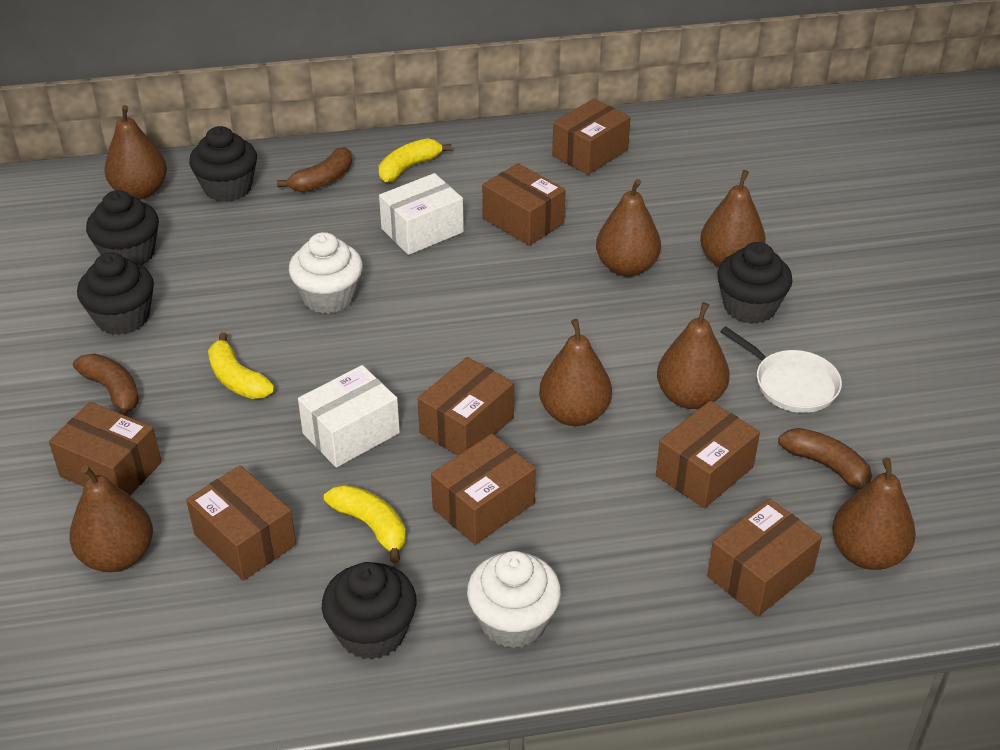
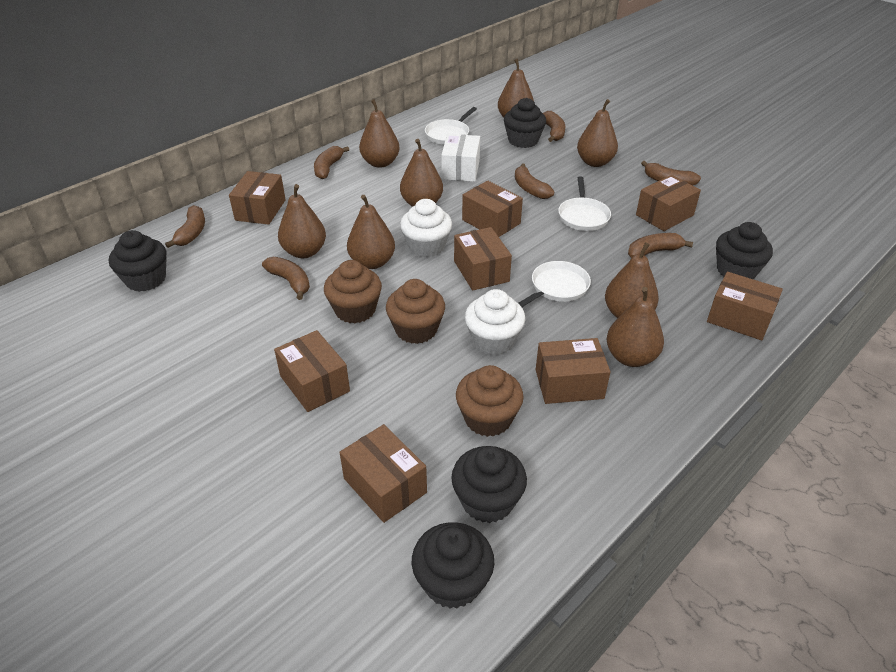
brown banana: [73,354,139,416] [277,147,352,192] [778,428,872,489] = 3 -> [165,205,205,248] [262,257,310,300] [314,146,349,179] [515,163,554,199] [543,111,565,142] [628,233,693,258] [641,161,701,185] = 7
brown cupcake: none = 0 -> [324,260,382,323] [386,279,445,344] [456,365,524,437] = 3
brown pear: [69,465,153,572] [105,105,167,200] [539,319,612,426] [596,179,661,277] [657,302,730,409] [700,170,766,267] [832,458,916,570] = 7 -> [278,184,326,258] [347,195,395,269] [359,99,400,168] [400,139,443,207] [498,59,534,118] [577,99,618,167] [605,242,659,318] [607,287,664,367] = 8
white box: [298,365,400,468] [379,173,464,255] = 2 -> [441,134,480,182] = 1
white pan: [720,327,842,413] = 1 -> [425,107,477,145] [518,261,591,307] [558,176,611,231] = 3
yellow banana: [208,332,275,399] [324,485,406,563] [378,138,452,183] = 3 -> none = 0

